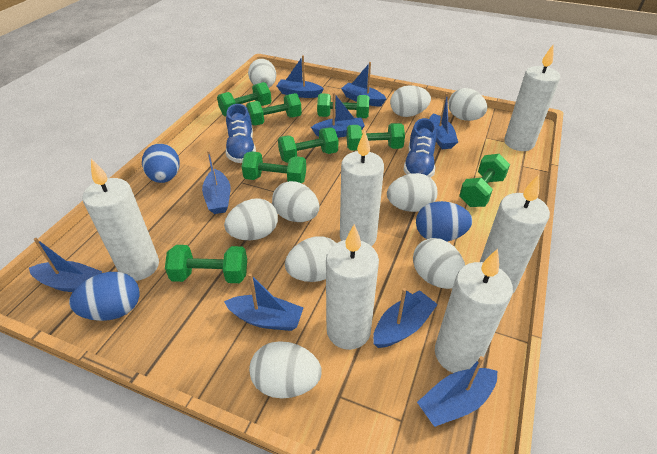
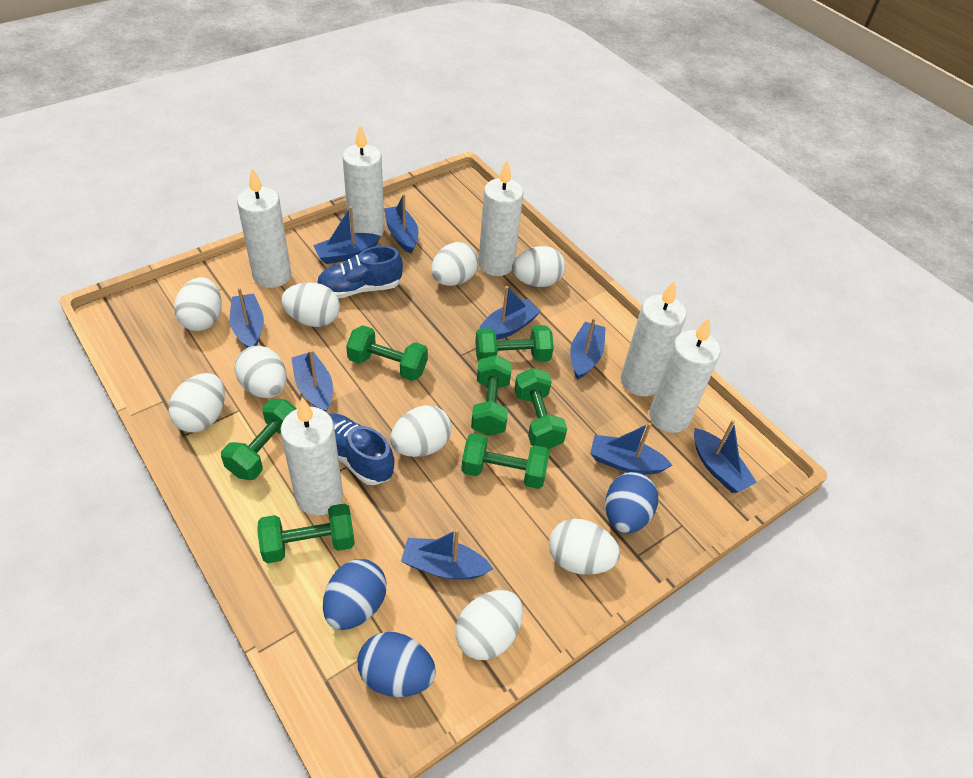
green dumbbell: [165,245,247,283] [217,82,272,117] [241,151,306,183] [246,93,302,126] [278,127,338,163] [317,93,369,118] [347,123,405,151] [459,154,510,207] = 8 -> [221,399,296,480] [257,503,355,563] [346,325,428,381] [461,433,550,489] [471,355,512,436] [475,325,554,362] [514,368,567,449] = 7

